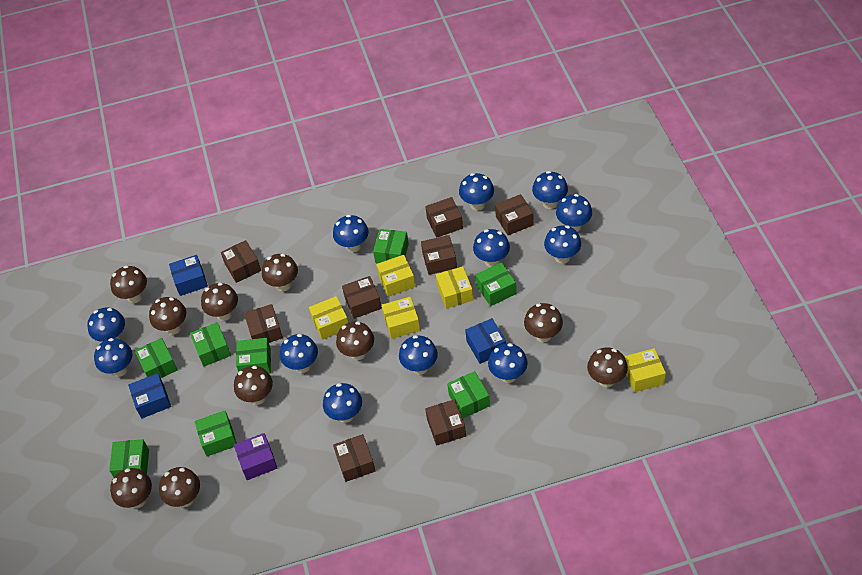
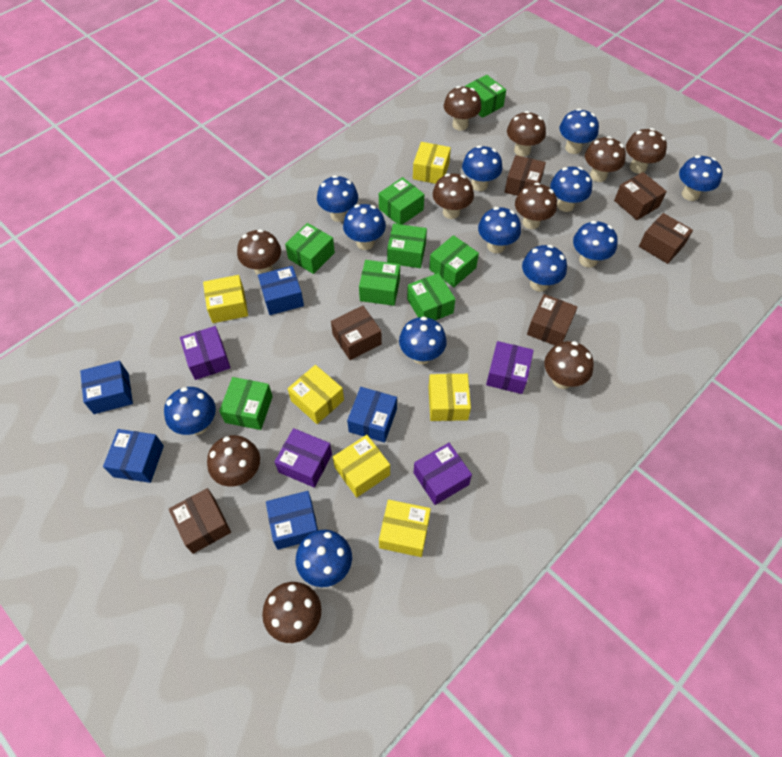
blue box: [128,373,171,419] [169,255,208,296] [465,318,506,364] = 3 -> [80,361,133,414] [103,429,164,483] [258,266,304,315] [266,491,318,550] [347,387,397,443] = 5
brown box: [221,240,261,283] [244,304,283,343] [333,434,376,482] [342,276,382,319] [421,235,457,275] [425,197,463,238] [425,399,466,446] [495,194,534,235] = 8 -> [169,488,231,554] [331,306,382,360] [505,155,546,196] [527,294,577,345] [614,172,667,220] [639,213,693,264] = 6
purple box: [234,433,278,480] = 1 -> [180,326,231,380] [275,428,332,488] [414,443,472,505] [486,341,534,394] = 4
yellow box: [309,296,348,340] [376,255,416,297] [382,297,420,339] [436,266,473,309] [624,348,666,392] = 5 -> [203,275,248,323] [288,365,344,424] [333,435,390,497] [379,500,431,557] [413,142,451,184] [428,374,471,421] = 6

